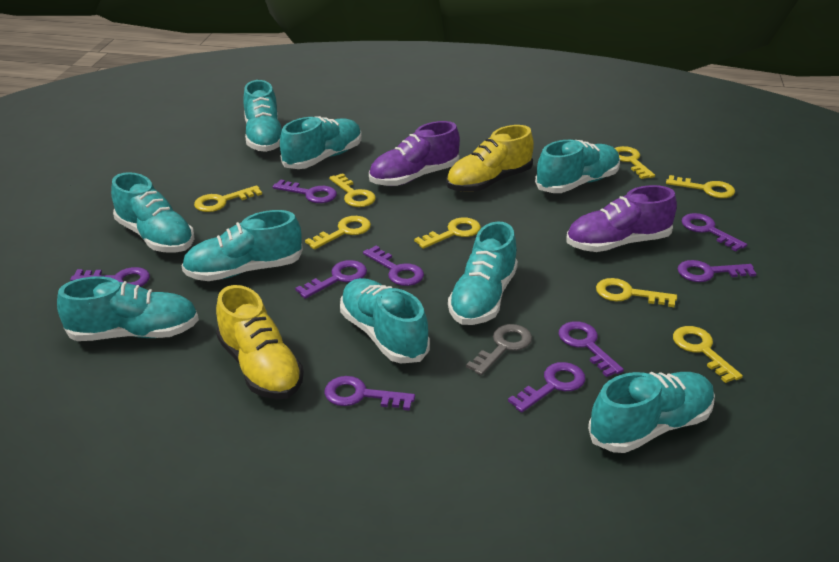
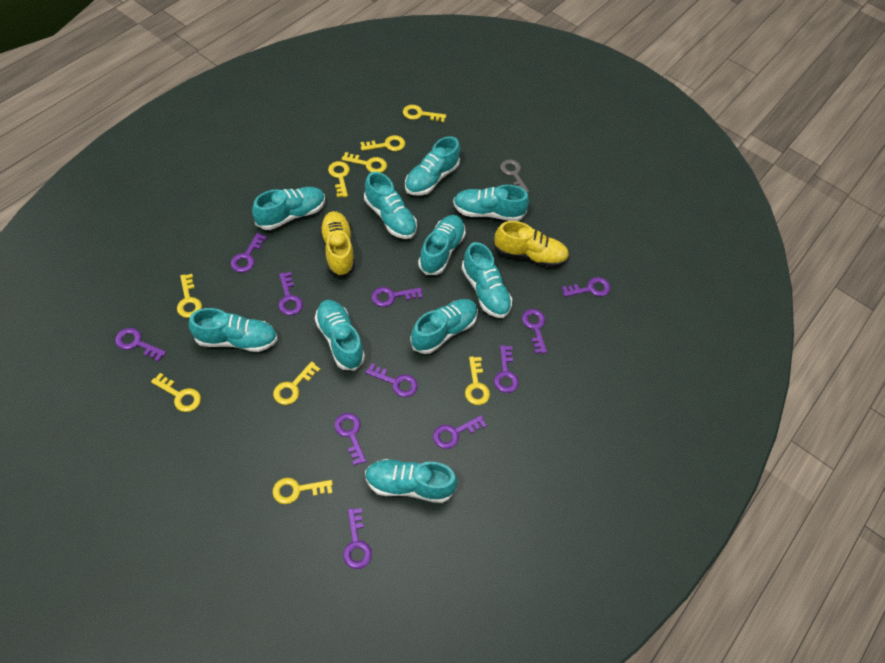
purple key: [70,267,150,287] [273,179,337,203] [295,260,367,299] [324,376,415,411] [363,246,424,286] [508,362,585,413] [559,321,624,377] [677,260,756,282] [682,213,747,252] = 9 -> [115,328,166,362] [231,233,267,273] [279,272,303,315] [334,413,367,466] [343,508,372,569] [366,363,418,397] [372,287,423,307] [433,415,487,449] [494,345,519,393] [522,309,547,354] [562,277,610,297] = 11
purple shoe: [369,121,460,186] [566,185,677,252] = 2 -> none = 0
turquoise shoe: [57,276,199,341] [111,172,194,253] [182,210,303,281] [243,80,282,152] [280,116,362,169] [340,278,430,363] [448,221,518,325] [535,140,620,193] [588,372,715,453] = 9 -> [189,308,278,352] [252,187,325,230] [315,300,365,371] [364,172,417,239] [365,459,458,503] [405,136,460,196] [410,299,478,354] [418,215,466,275] [453,185,529,221] [461,242,512,318] = 10
yellow key: [194,185,262,212] [305,216,371,250] [329,173,376,207] [414,217,481,249] [596,278,677,307] [615,146,655,179] [666,175,735,198] [673,326,743,383] = 8 -> [151,373,201,412] [177,274,202,318] [273,361,320,405] [273,478,333,504] [328,161,350,197] [342,152,387,173] [360,135,405,151] [403,105,446,122] [465,356,490,405] = 9

